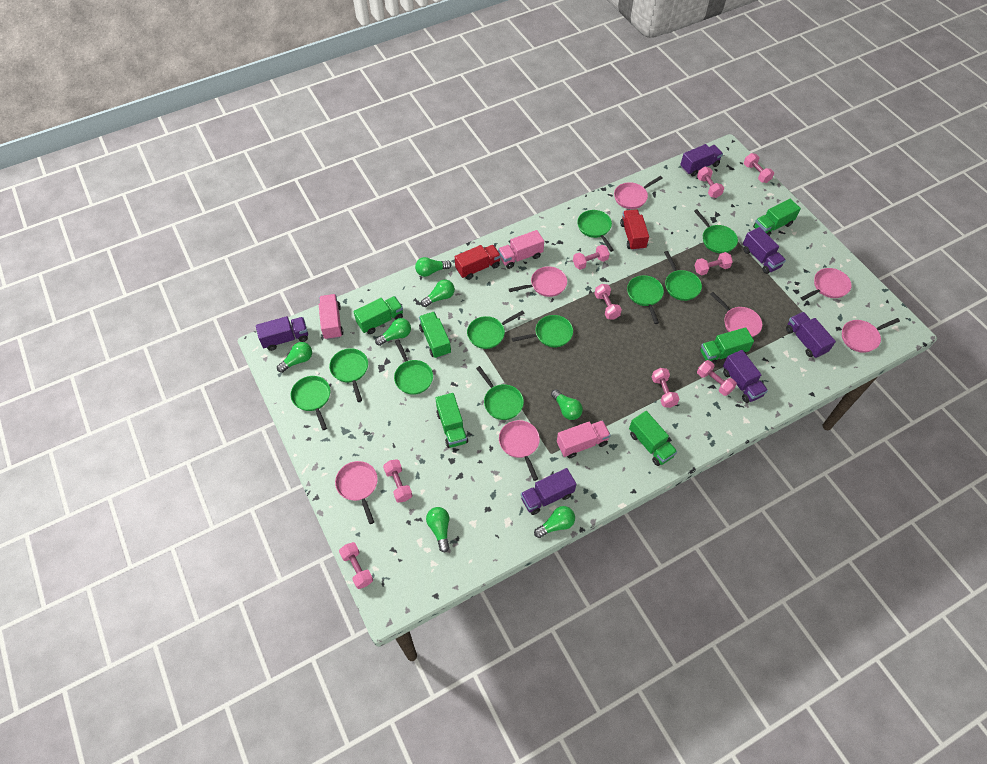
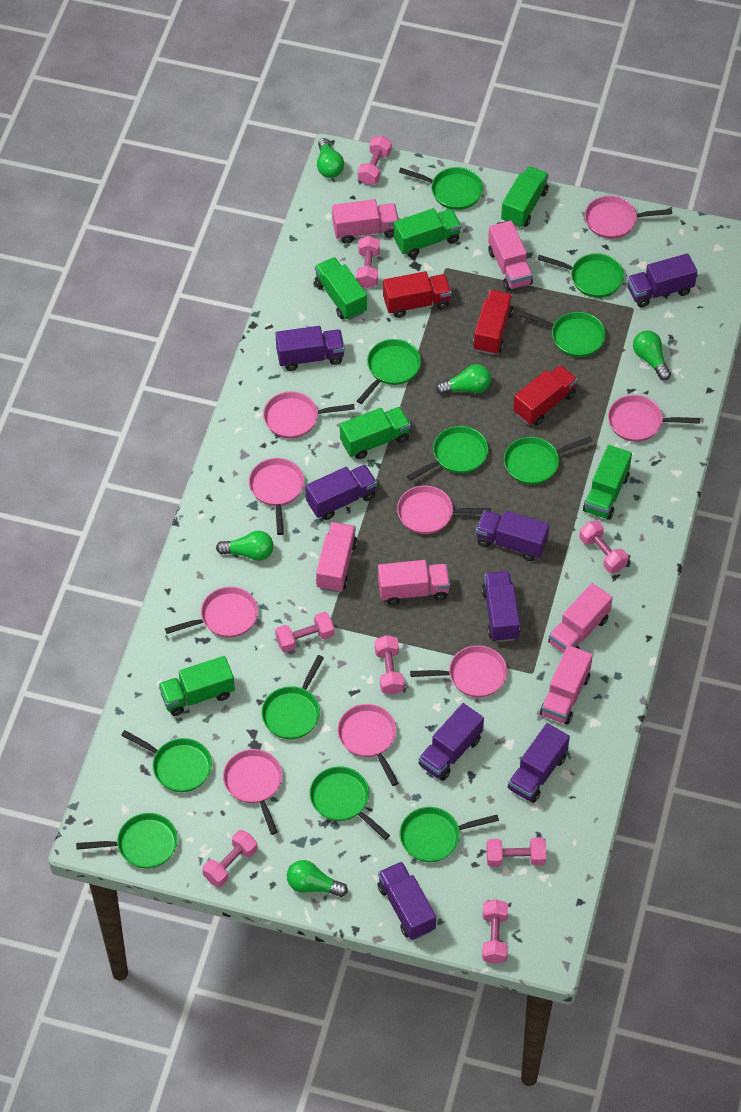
green light bulb: [277,342,312,373] [375,318,411,346] [415,257,452,277] [421,280,455,307] [426,507,449,552] [534,506,575,538] [551,389,583,420] = 7 -> [216,531,274,561] [287,860,348,897] [317,138,344,178] [436,364,491,394] [633,330,671,380] = 5
green pan: [291,376,330,430] [329,348,368,402] [394,339,433,395] [467,310,525,349] [476,366,524,420] [512,315,573,347] [577,210,614,252] [627,275,664,324] [664,251,702,301] [694,209,738,253] = 10 -> [76,813,178,868] [121,730,212,792] [261,655,324,739] [309,766,390,840] [357,339,421,404] [399,167,483,210] [400,807,499,862] [407,426,488,481] [504,436,592,485] [519,311,606,357] [537,253,624,298] = 11
pink dumbbell: [339,542,373,589] [383,459,413,503] [573,245,610,270] [594,284,622,320] [652,368,679,408] [694,252,733,275] [697,166,724,198] [697,360,737,396] [744,153,774,183] = 9 -> [202,830,257,887] [275,612,334,653] [357,235,380,288] [358,136,392,185] [375,635,404,695] [482,899,508,964] [486,838,546,867] [579,520,628,573] = 8
pink pan: [335,461,378,524] [499,420,540,481] [509,266,567,297] [614,176,663,209] [710,292,762,337] [801,268,852,301] [842,318,900,353] = 7 -> [165,587,258,638] [223,749,282,835] [249,458,304,535] [263,392,355,438] [338,704,398,786] [397,485,491,534] [410,645,507,697] [585,196,672,239] [608,395,700,442] = 9
pink truck: [319,294,344,340] [498,230,544,269] [557,420,611,458] = 3 -> [316,522,358,592] [332,199,399,244] [378,560,450,605] [488,221,533,291] [540,645,593,724] [548,583,613,653] = 6
purple truck: [256,316,308,351] [521,468,576,515] [680,144,723,176] [723,350,768,403] [743,227,786,274] [786,312,836,358] = 6 -> [276,326,345,371] [305,465,377,520] [378,861,436,940] [419,703,484,781] [476,510,549,561] [482,571,520,642] [508,723,570,803] [627,253,697,308] = 8
red truck: [455,245,501,280] [620,209,649,251] = 2 -> [383,271,452,318] [473,290,513,355] [513,365,577,426] = 3

